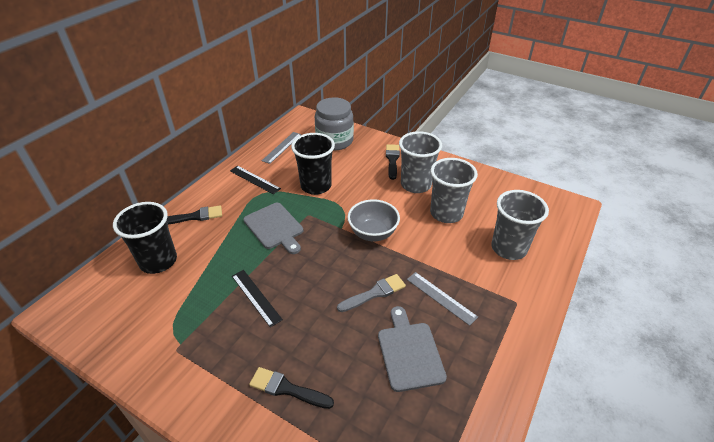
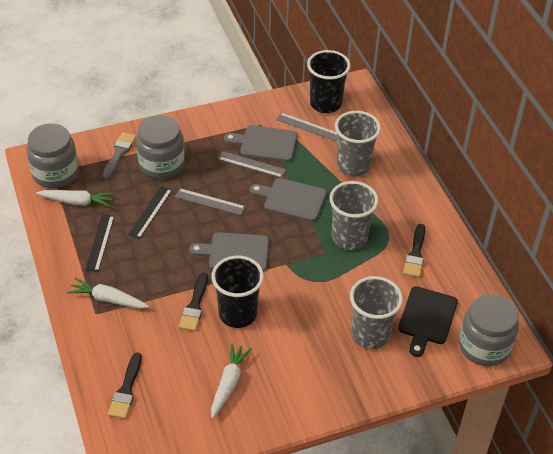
black cutting board: none = 0 -> [398,286,458,357] = 1
grey bowl: [348,199,400,242] = 1 -> none = 0
grey cutting board: [243,203,303,254] [378,306,447,392] = 2 -> [189,232,269,272] [224,125,297,162] [250,178,327,221] = 3
grey jar: [315,97,354,150] = 1 -> [27,124,79,188] [136,115,185,179] [459,294,519,366] = 3
grey ruler: [262,132,301,164] [407,272,478,326] = 2 -> [175,188,246,215] [218,151,286,178] [276,112,337,141] = 3
white carrot: none = 0 -> [36,190,115,207] [67,278,149,309] [211,343,252,419] = 3

